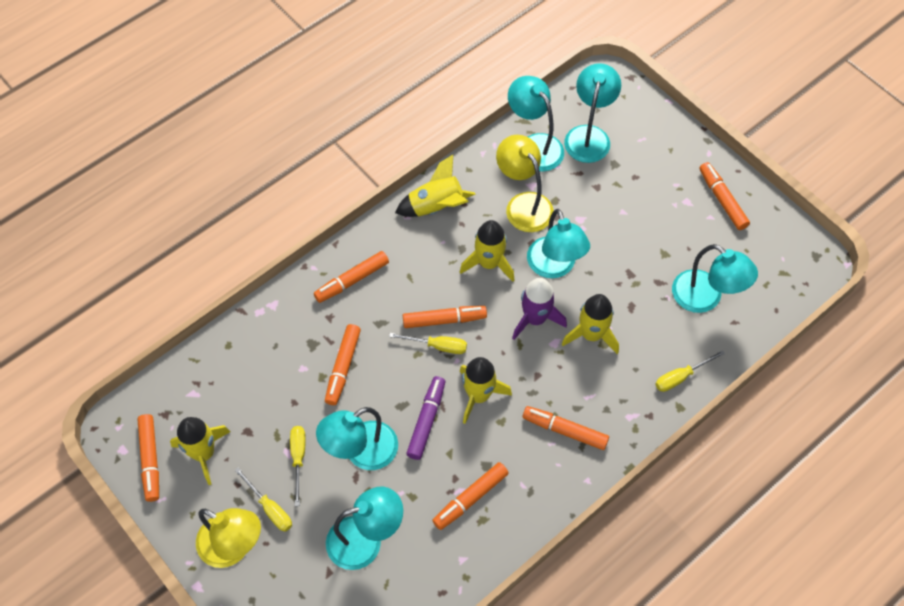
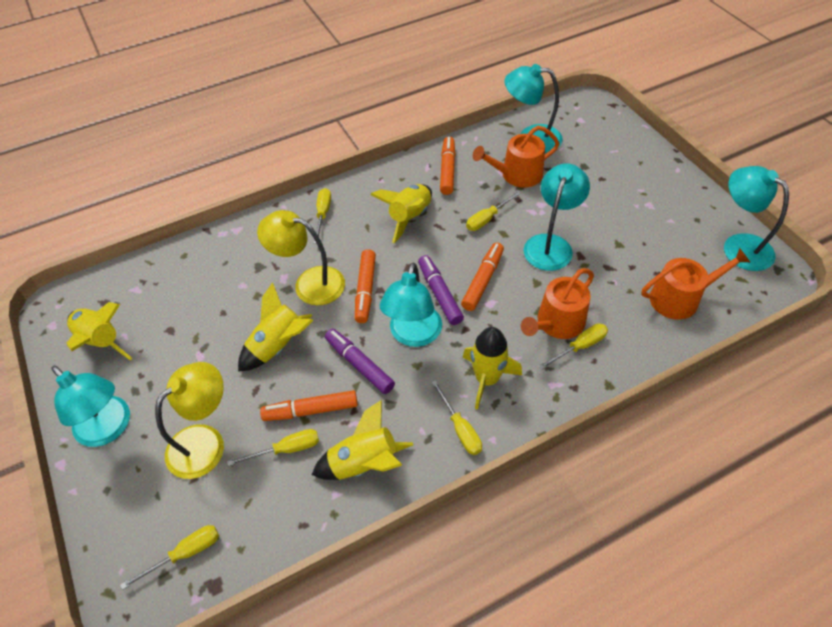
orange marker: [137,414,159,502] [314,251,389,303] [325,324,361,405] [403,306,487,328] [432,462,509,530] [523,406,609,450] [699,162,750,230] = 7 -> [260,390,358,421] [355,249,376,323] [440,137,456,195] [461,242,504,311] = 4
orange watering can: none = 0 -> [473,125,560,188] [521,268,594,339] [641,248,750,320] = 3
purple marker: [406,376,445,460] = 1 -> [325,329,395,394] [418,255,464,325] = 2
purple rocket: [512,278,567,340] = 1 -> none = 0
turquoise lamp: [316,407,398,470] [326,487,403,570] [508,76,564,171] [527,209,590,278] [564,63,621,163] [672,244,758,313] = 6 -> [51,366,130,447] [380,262,442,347] [505,64,563,153] [524,163,590,271] [724,166,789,271] = 5
yellow screwdriver: [234,467,292,532] [290,426,306,506] [389,333,467,354] [655,350,725,392] = 4 -> [120,525,219,590] [227,429,319,466] [314,188,331,244] [431,380,482,455] [466,191,521,231] [539,323,608,370] = 6

